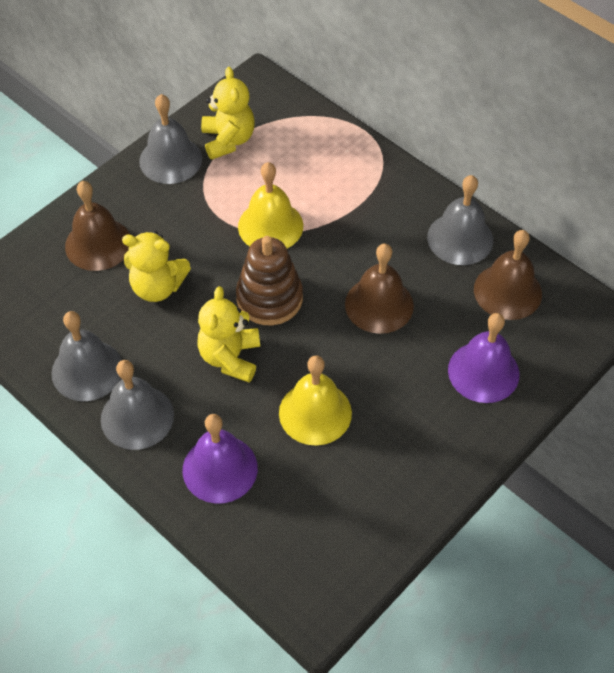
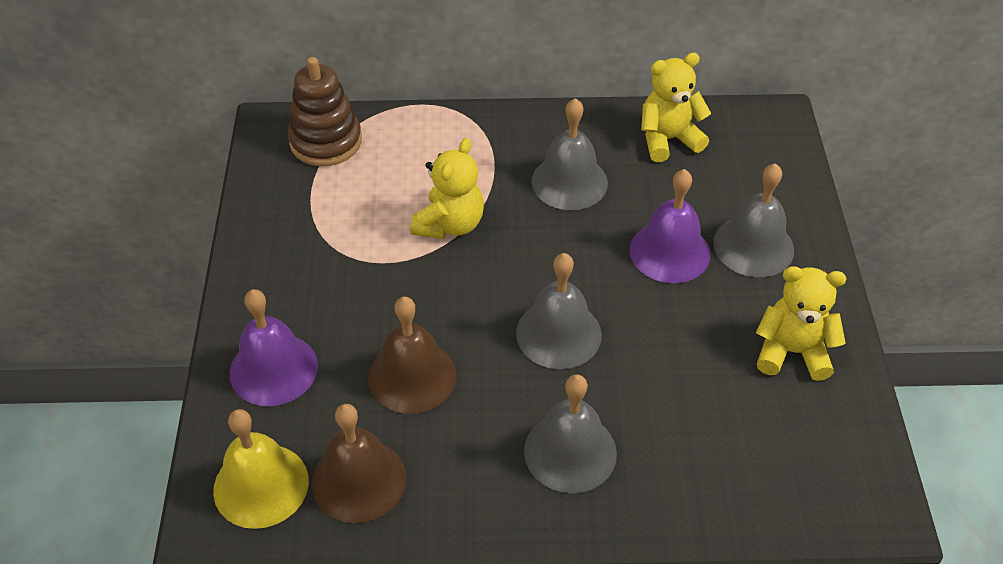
brown bell: [65,181,130,271] [345,244,414,334] [474,230,542,320] = 3 -> [312,404,406,523] [368,297,457,414] = 2
yellow bell: [238,162,303,248] [279,355,352,446] = 2 -> [213,409,309,529] = 1

